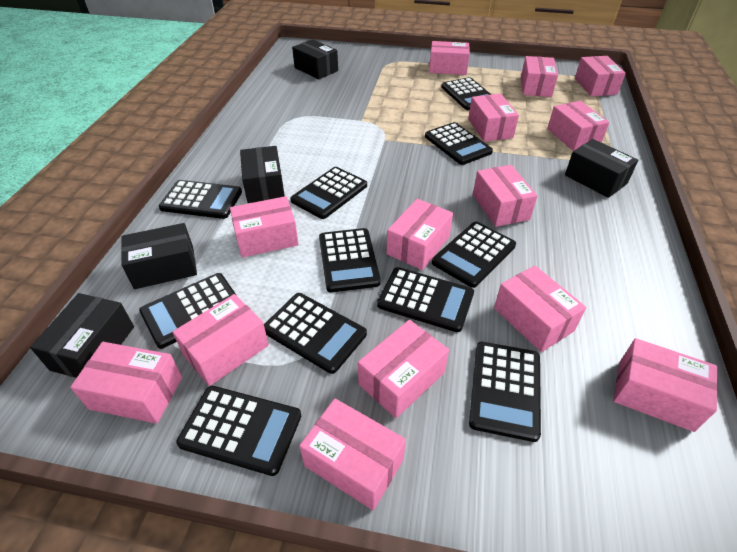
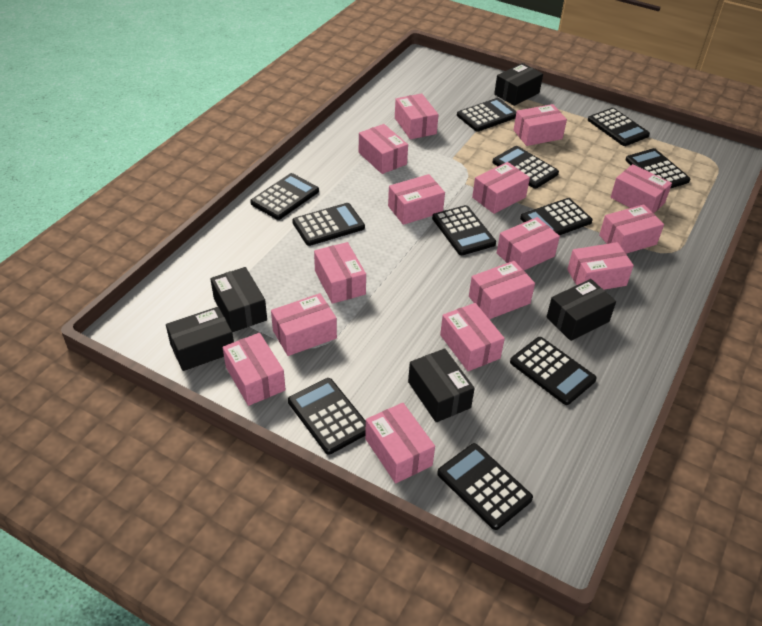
pink box: [70,342,182,424] [173,294,269,386] [230,196,299,258] [299,398,406,511] [358,320,449,418] [386,199,453,270] [429,41,470,75] [468,94,519,142] [473,165,538,227] [494,266,586,352] [521,56,558,97] [547,101,609,151] [575,56,626,96] [613,338,718,432] = 14 -> [223,333,286,406] [271,293,337,356] [314,242,366,304] [359,124,408,174] [365,403,435,484] [388,174,445,225] [395,93,439,139] [440,303,505,371] [469,261,535,319] [472,162,530,214] [497,217,560,270] [514,104,567,146] [567,242,634,290] [599,204,664,254] [611,164,672,213] = 15

